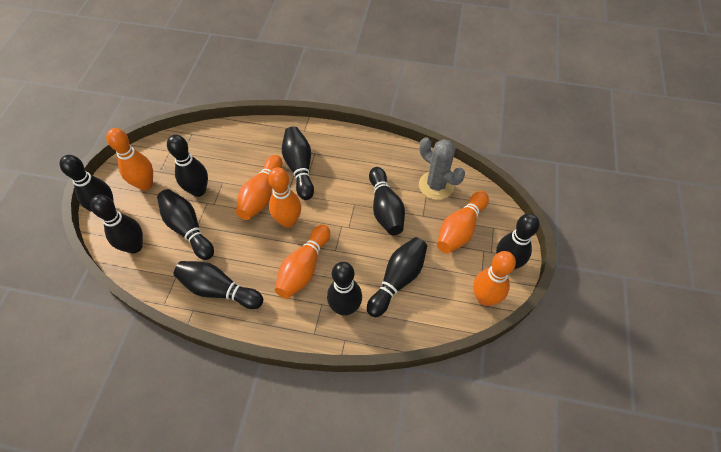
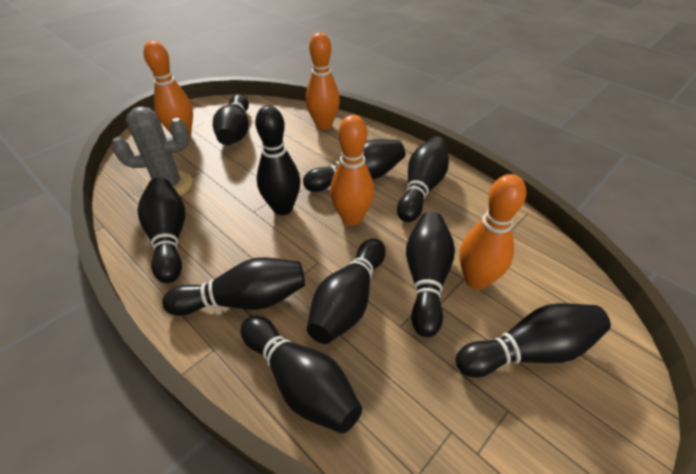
orange bowling pin: [106,128,153,190] [236,155,283,220] [268,167,301,228] [275,224,330,299] [437,191,489,253] [473,251,516,306] = 6 -> [144,41,193,137] [306,32,340,130] [330,115,374,226] [460,174,526,290] = 4

